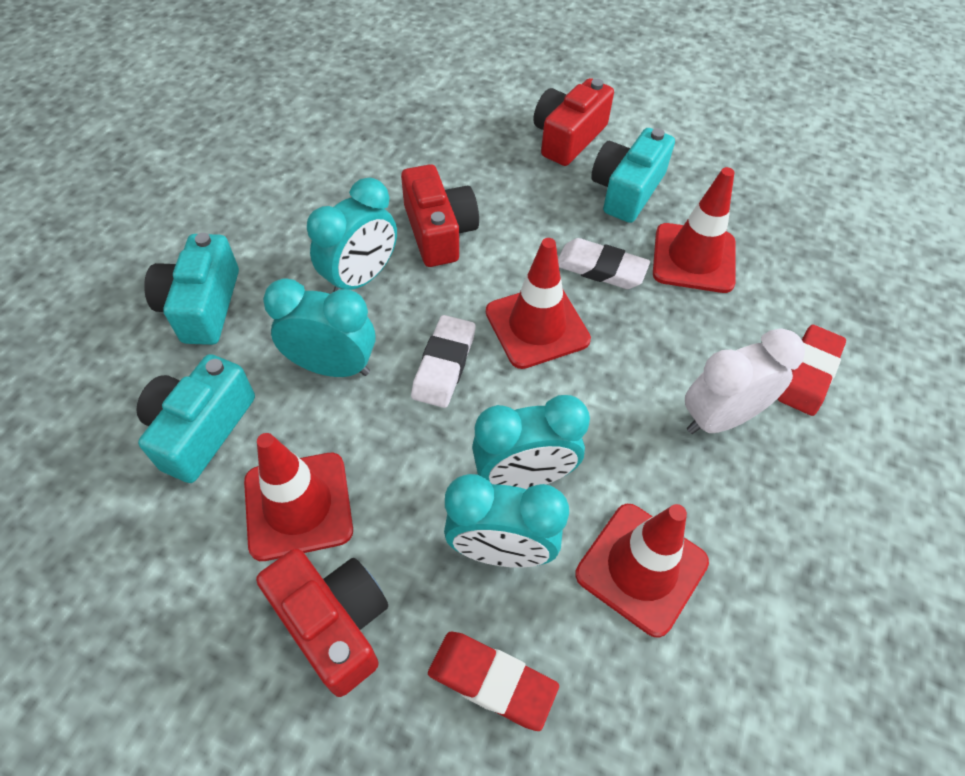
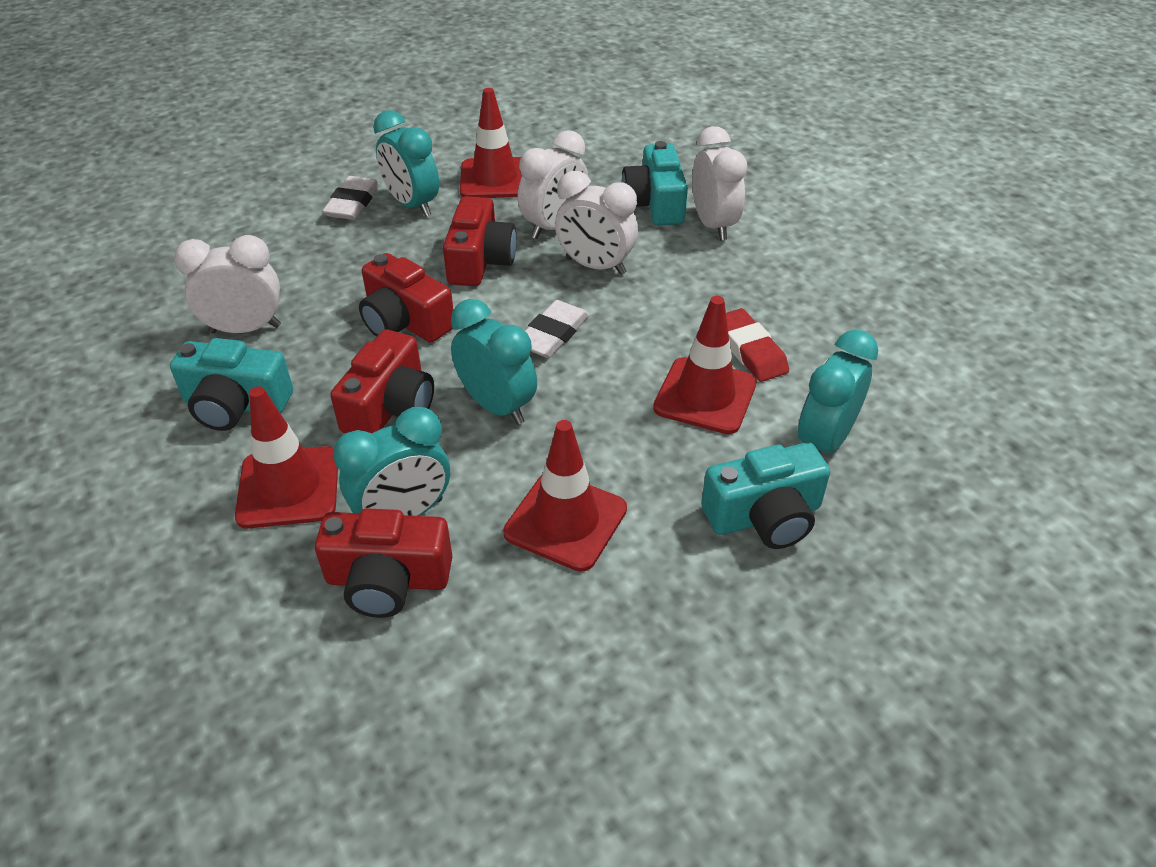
red camera: [256,548,388,697] [401,164,479,267] [533,78,614,166] = 3 -> [315,508,453,618] [330,330,434,433] [359,253,453,342] [443,196,516,286] = 4
red eraser: [428,631,559,731] [778,325,846,416] = 2 -> [726,308,789,382] = 1
white clock: [685,328,805,434] = 1 -> [174,235,281,333] [518,130,588,239] [555,171,638,275] [692,126,747,241] = 4

